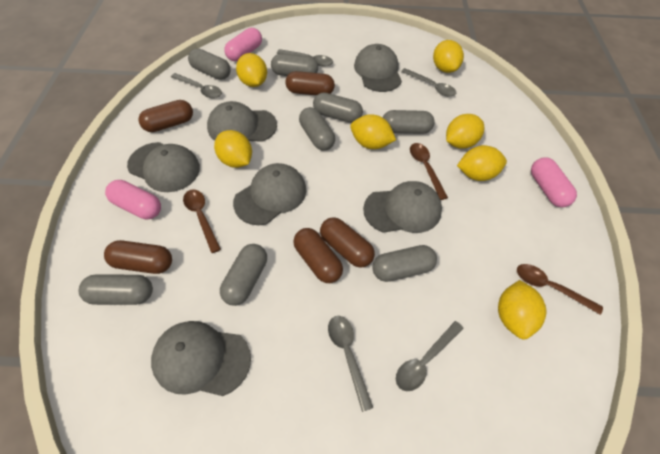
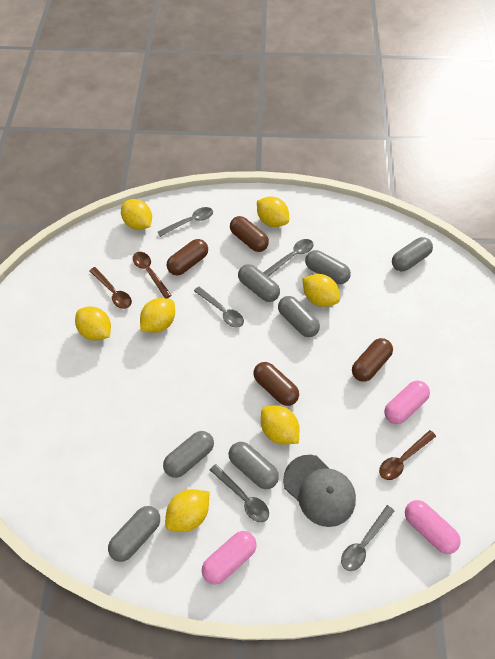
brown capsule: [104,240,172,274] [138,100,193,132] [285,71,335,95] [293,228,343,283] [320,217,375,268] = 5 -> [167,239,208,275] [230,216,269,252] [253,362,299,406] [352,338,393,382] = 4
grey cap: [127,142,200,192] [151,321,251,396] [207,101,277,142] [233,163,307,225] [354,44,402,92] [363,181,442,233] = 6 -> [283,455,356,527] = 1
grey capsule: [79,274,153,305] [188,48,231,80] [220,244,267,306] [271,54,318,76] [299,107,335,151] [313,93,363,123] [372,245,437,282] [382,110,435,134] = 8 -> [108,506,160,562] [163,431,214,478] [229,442,279,489] [238,264,280,302] [278,296,320,337] [305,250,351,284] [392,237,433,271] = 7

